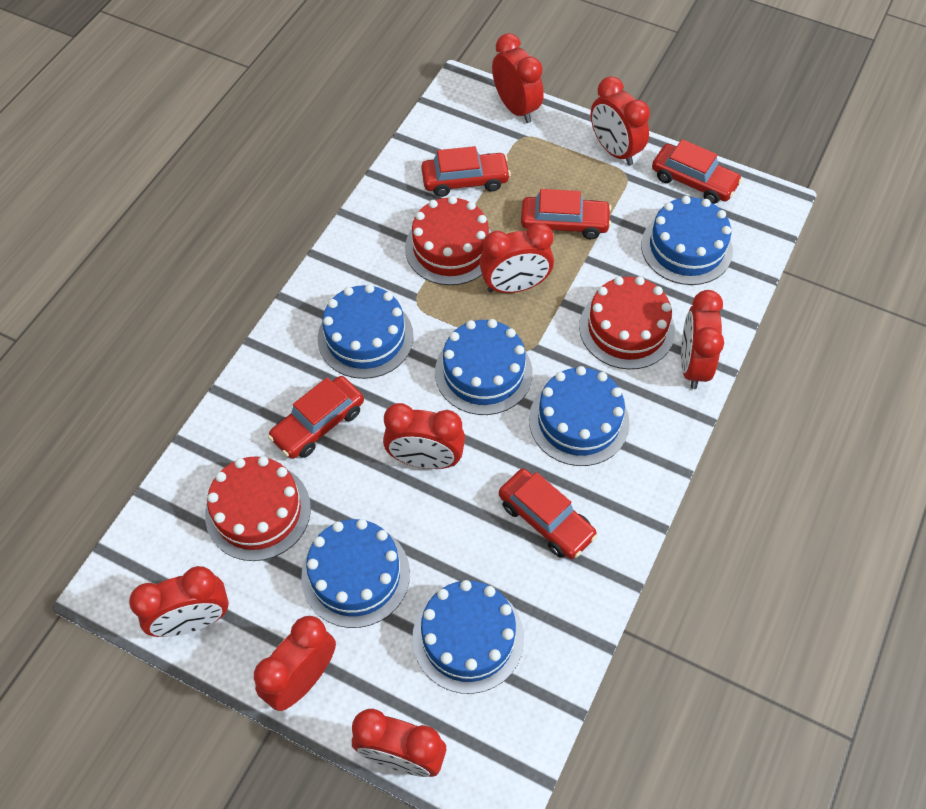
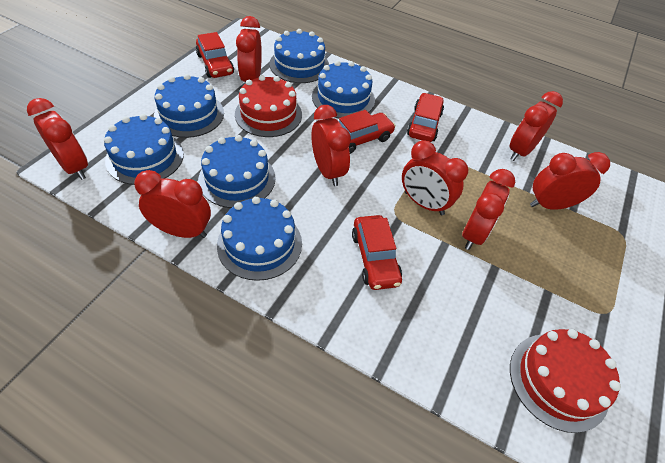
red cake: [205,456,311,561] [405,196,491,285] [579,276,675,370] = 3 -> [235,75,302,137] [510,329,621,433] = 2
red car: [268,376,364,459] [421,146,511,197] [499,469,598,559] [521,189,612,239] [652,139,742,204] = 5 -> [196,32,234,78] [339,110,396,154] [352,215,402,290] [407,93,444,142] = 4

